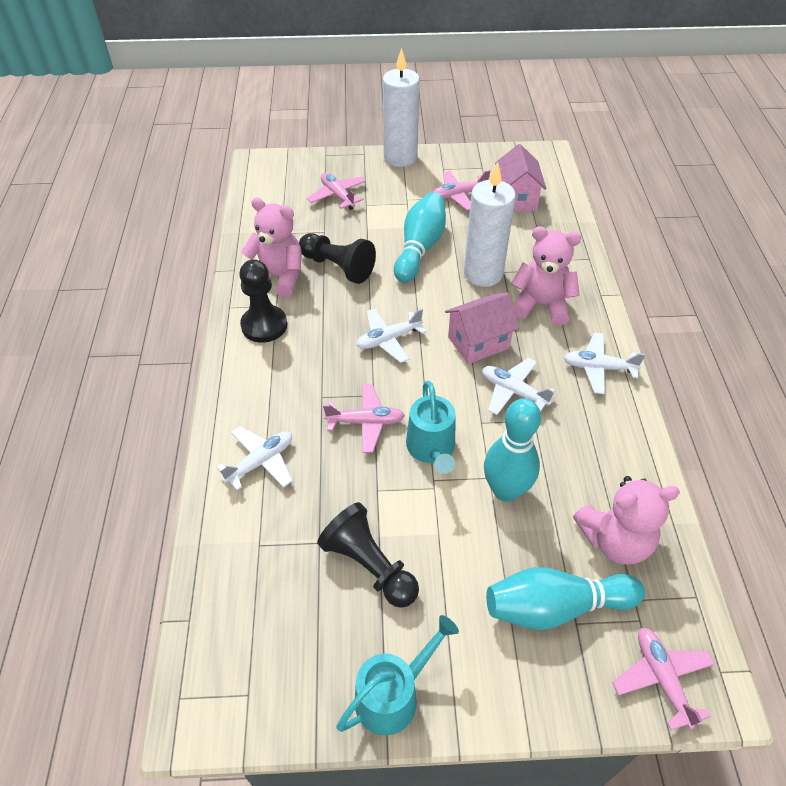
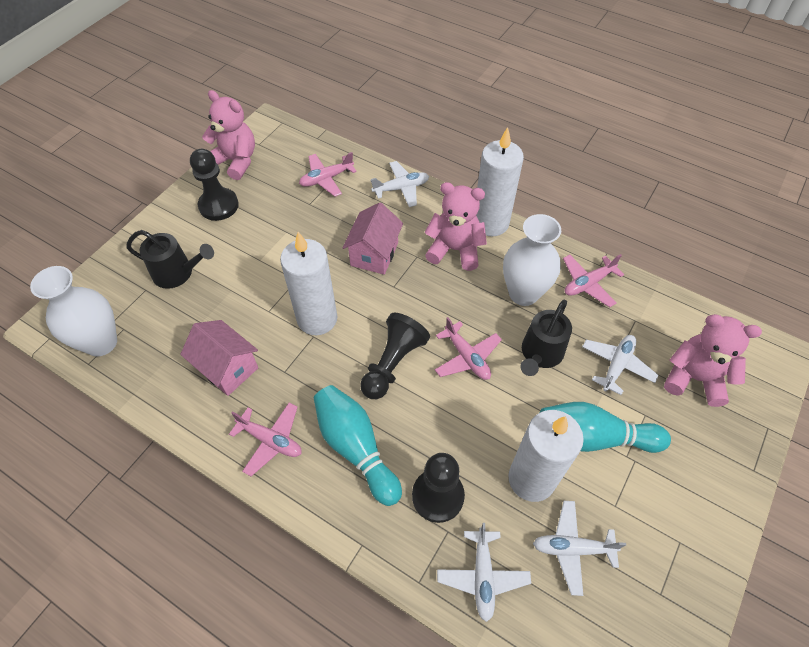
black watering can: none = 0 -> [126,230,214,289] [521,300,572,376] = 2
turquoise bowling pin: [394,192,446,283] [484,398,541,502] [486,567,645,630] = 3 -> [314,385,402,506] [540,402,671,453] = 2
turquoise watering can: [336,615,459,736] [406,381,456,474] = 2 -> none = 0
white candle: [383,48,420,167] [464,162,516,287] = 2 -> [280,232,337,335] [476,127,524,236] [508,410,584,502] = 3
white vase: none = 0 -> [30,266,117,356] [503,214,561,306] = 2

